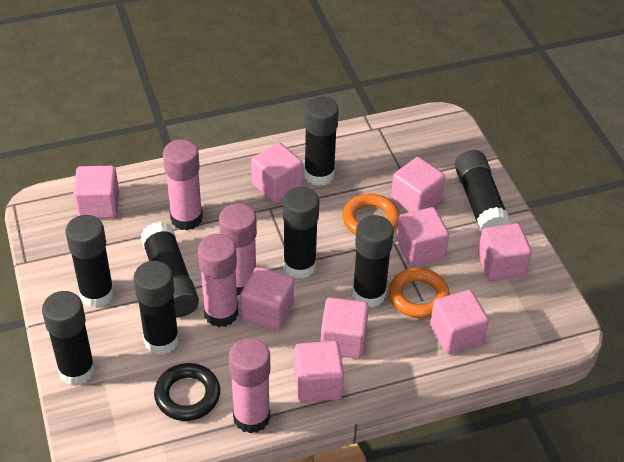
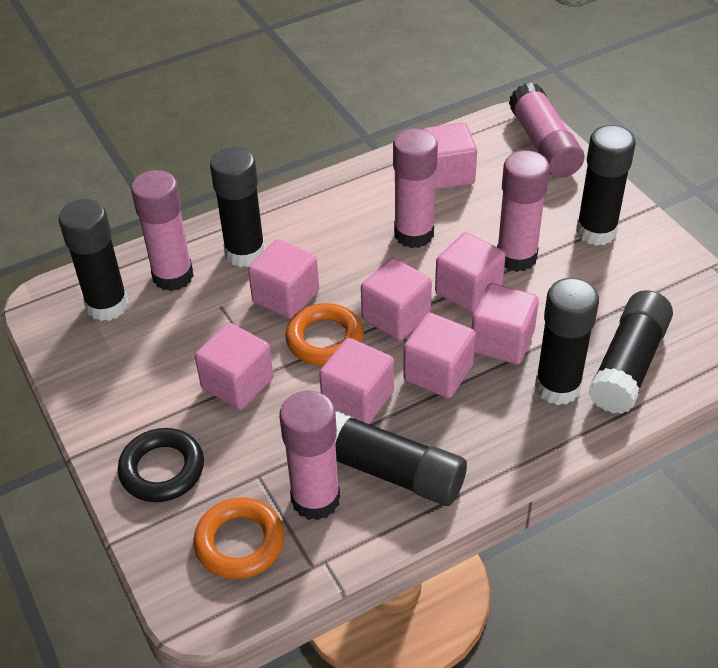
black glue stick: [42,291,95,386] [66,215,114,308] [134,261,179,355] [141,222,199,318] [283,187,319,279] [304,96,339,186] [352,215,394,308] [455,150,511,233] = 8 -> [58,199,129,321] [210,147,265,267] [335,411,467,506] [535,278,599,405] [576,125,636,246] [588,290,673,414] = 6
pink cube: [73,166,119,218] [240,266,294,331] [251,143,303,203] [294,341,344,403] [321,297,369,359] [391,157,445,212] [396,207,449,267] [430,290,489,354] [478,223,532,281] = 9 -> [195,323,273,410] [248,239,319,319] [319,338,394,424] [361,258,432,340] [403,313,476,398] [424,122,477,190] [435,232,506,313] [472,283,539,364] = 8
pink glue stick: [163,139,203,230] [198,234,238,327] [219,203,257,296] [229,338,270,434] = 4 -> [131,170,194,291] [279,391,340,520] [393,128,438,248] [497,150,550,272] [509,83,584,178] = 5

